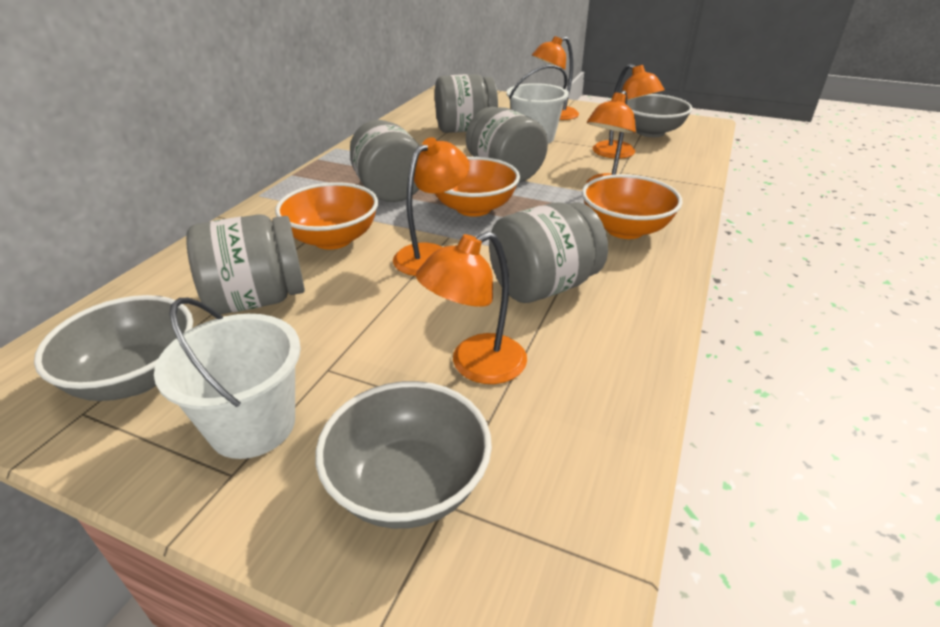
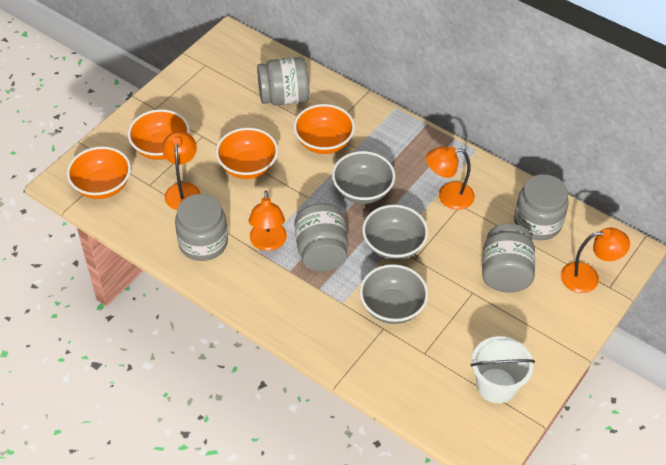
orange bowl: [275,182,378,250] [435,157,520,217] [582,174,683,239] = 3 -> [67,146,131,199] [128,109,190,160] [216,128,278,179] [294,104,355,154] = 4
orange lamp: [393,137,469,276] [416,231,527,384] [532,36,579,120] [586,90,636,183] [593,64,665,159] = 5 -> [162,131,201,210] [249,191,287,251] [426,146,475,210] [561,228,630,293] = 4
white bucket: [154,298,301,459] [507,65,569,144] = 2 -> [471,336,535,403] = 1

